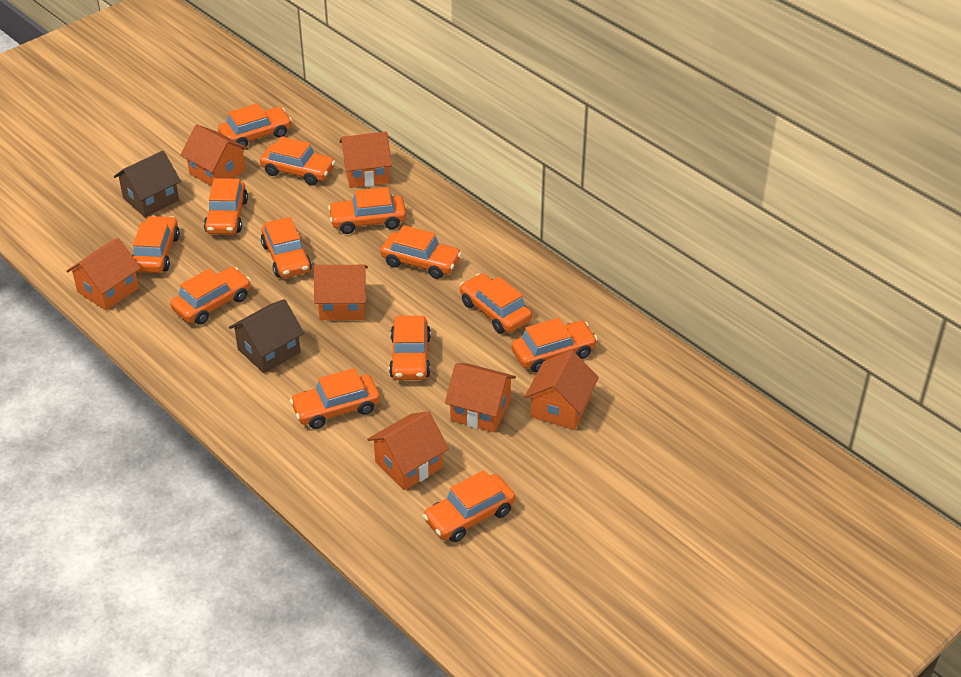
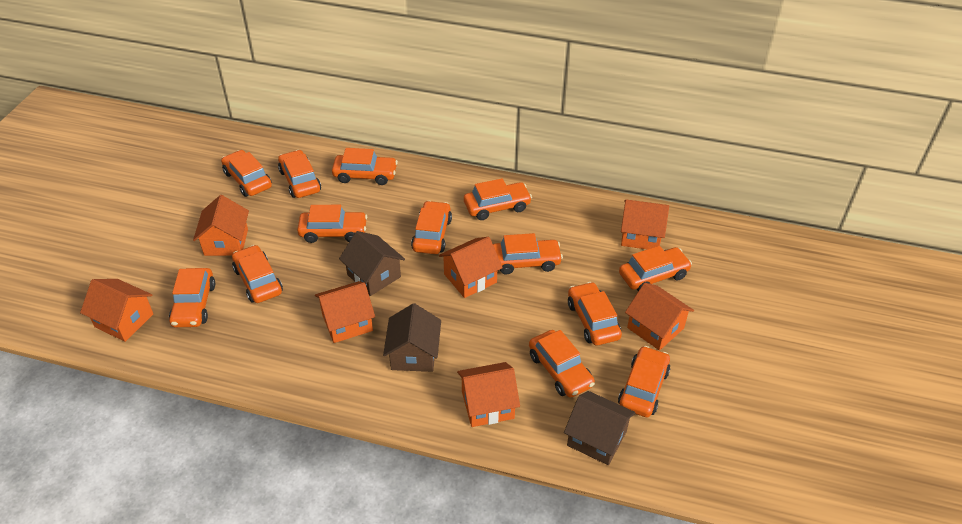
brown house: [114,151,181,217] [229,299,304,373] = 2 -> [339,231,405,296] [383,303,441,372] [564,391,636,465] = 3

